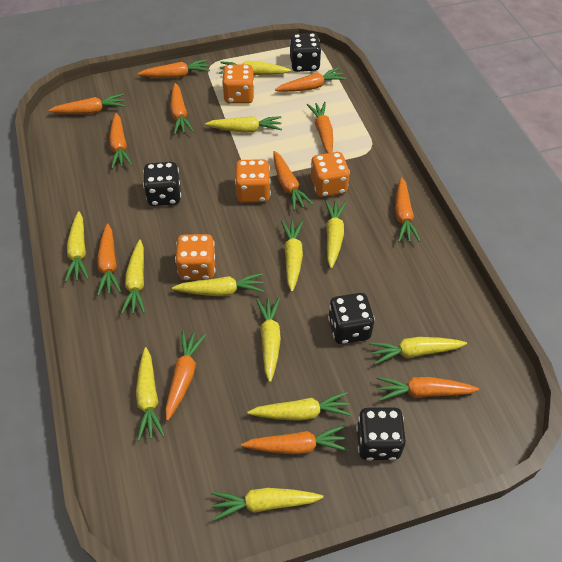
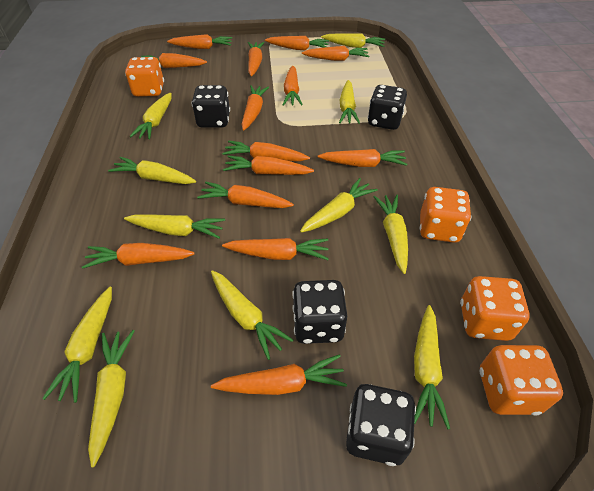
orange carrot: [48,94,125,114] [97,223,121,296] [109,113,132,169] [137,59,210,78] [165,331,206,421] [170,83,194,135] [241,425,349,454] [274,151,313,211] [275,68,346,92] [307,102,333,153] [377,377,479,401] [395,177,421,242] = 12 -> [82,243,195,269] [141,53,207,68] [167,34,232,49] [197,182,294,208] [211,354,347,395] [222,140,310,161] [222,238,329,260] [223,155,314,175] [241,85,269,130] [248,42,264,76] [265,36,329,50] [283,66,303,106] [302,46,369,61] [318,149,408,167] = 14
yellow carrot: [65,211,89,282] [121,240,145,314] [136,347,165,441] [172,273,264,296] [205,116,282,133] [211,488,323,521] [219,61,291,75] [247,392,352,421] [256,298,281,382] [281,220,303,292] [325,200,346,269] [369,337,467,364] = 12 -> [42,287,112,403] [88,330,134,467] [108,157,196,184] [124,214,225,239] [130,93,172,139] [211,270,293,360] [300,178,378,233] [321,33,385,48] [339,80,360,124] [373,195,408,274] [414,305,450,429] = 11

